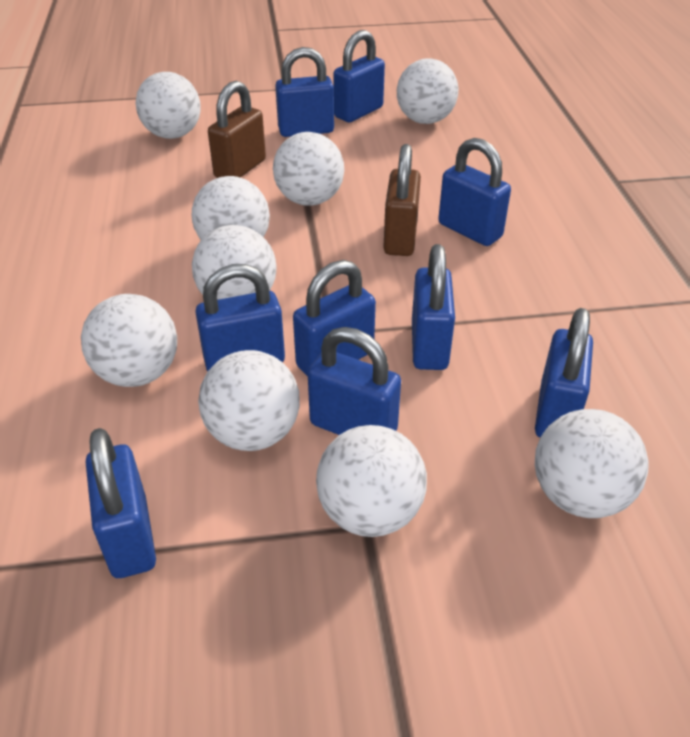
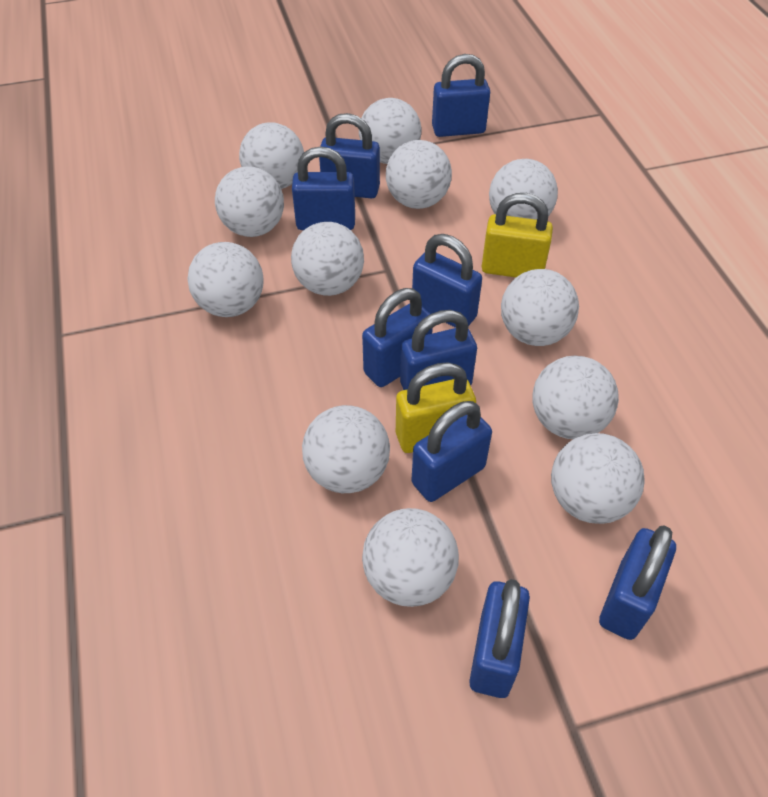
brown padlock: [208,81,266,178] [383,144,421,256] = 2 -> none = 0
white ball: [81,294,177,387] [136,72,201,139] [192,176,270,240] [192,225,276,300] [198,350,300,451] [273,132,344,205] [316,425,427,537] [397,58,458,124] [535,409,648,518] = 9 -> [187,242,264,317] [215,166,284,237] [239,122,304,189] [291,222,364,296] [302,405,390,493] [359,98,422,164] [362,508,459,607] [386,140,452,209] [489,159,558,220] [501,269,579,346] [532,356,619,439] [551,433,644,524] = 12
yellow padlock: none = 0 -> [396,362,476,453] [481,193,553,277] = 2

